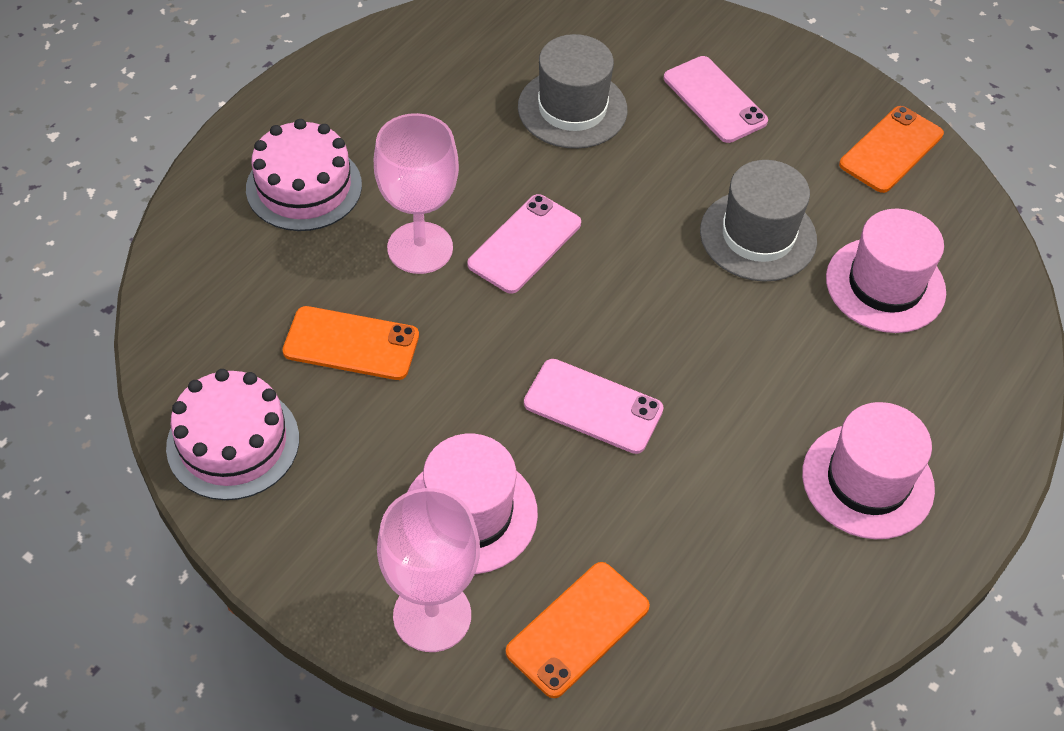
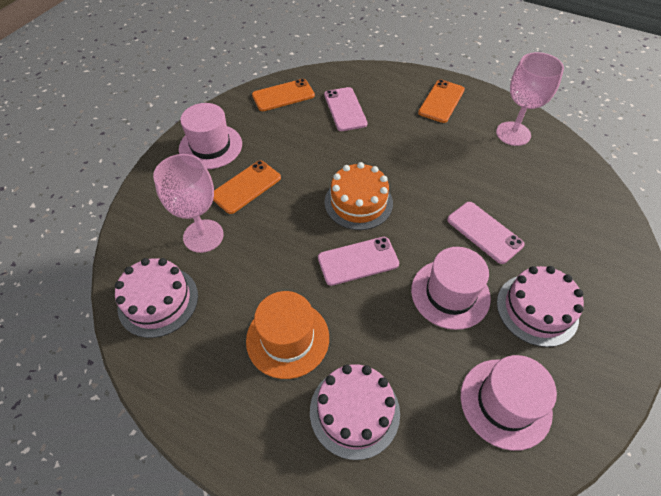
grey hat: [518,34,627,149] [700,160,817,282] = 2 -> none = 0
orange cake: none = 0 -> [325,162,393,230] = 1
orange hat: none = 0 -> [246,291,329,379] = 1
pink cake: [166,369,299,500] [246,119,362,231] = 2 -> [115,258,198,338] [310,364,400,460] [497,266,584,347] = 3

